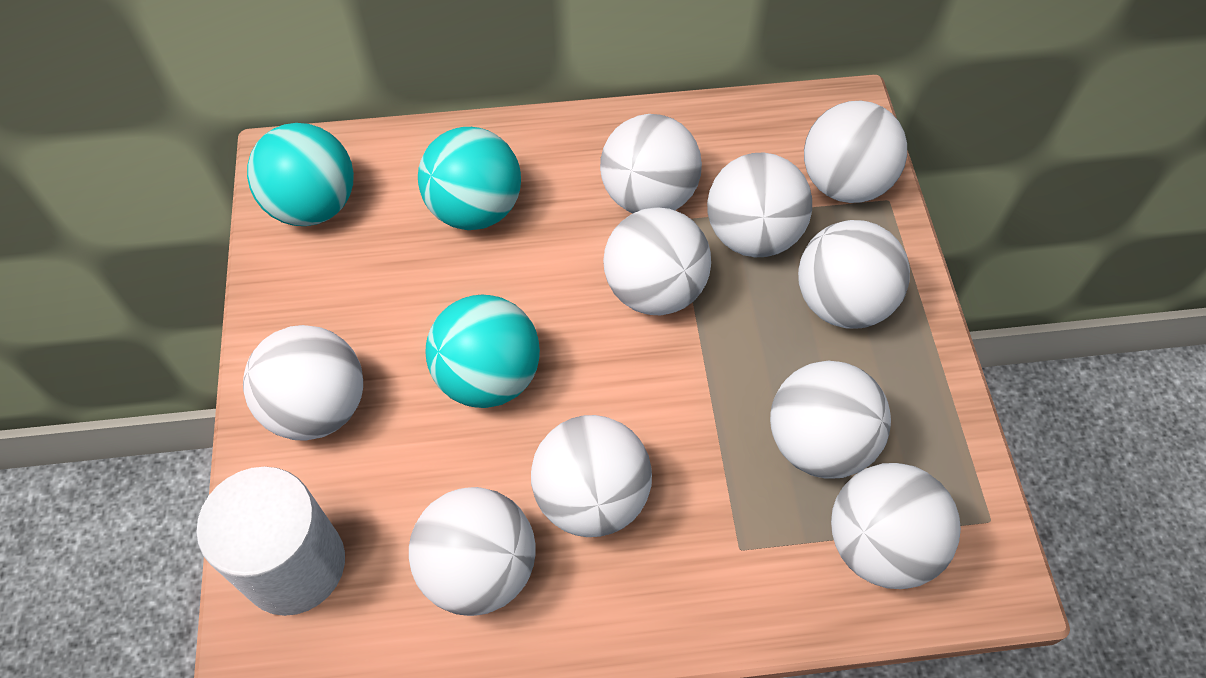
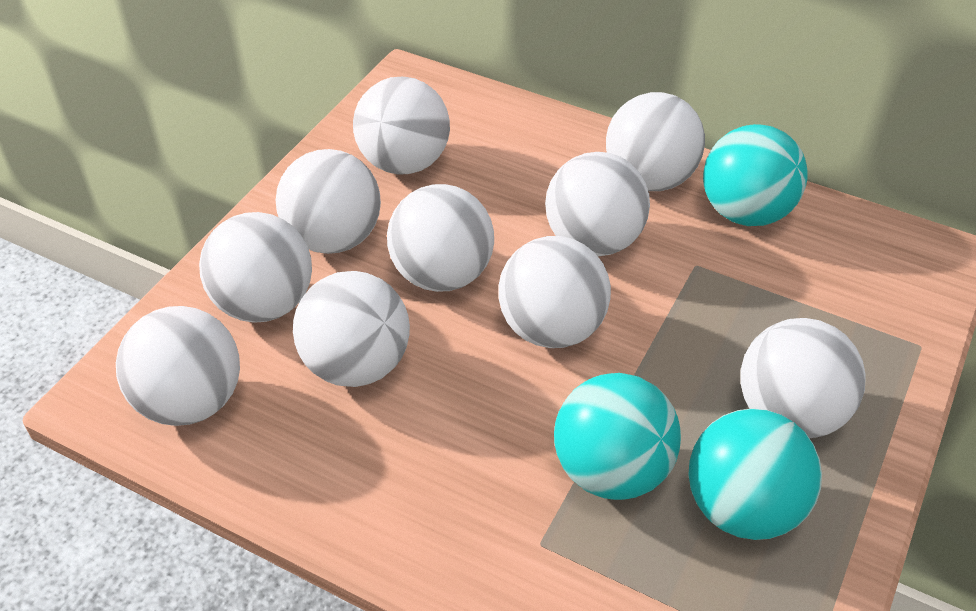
white cylinder: [196,467,345,616] = 1 -> none = 0

